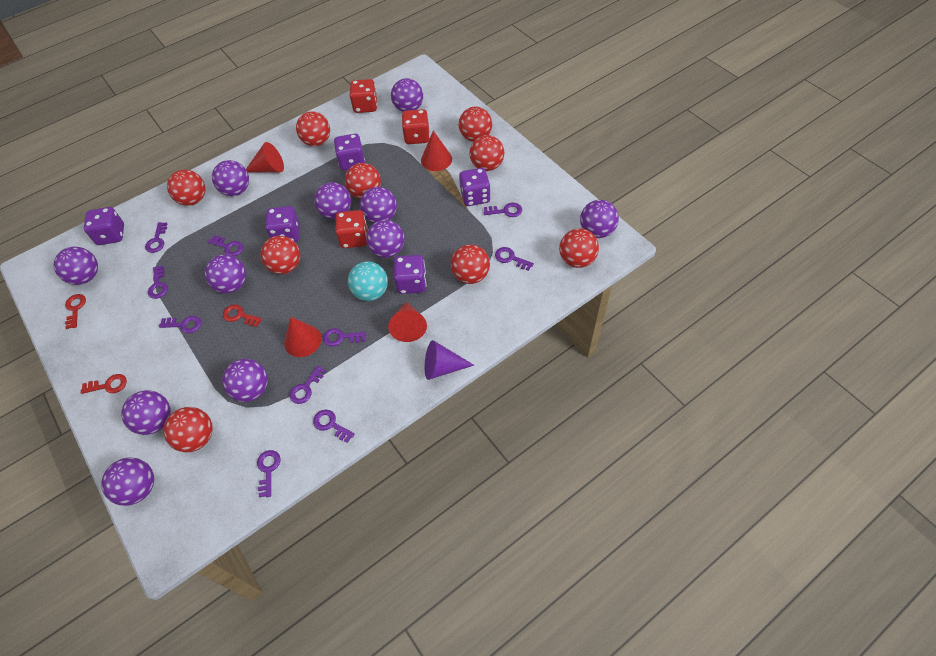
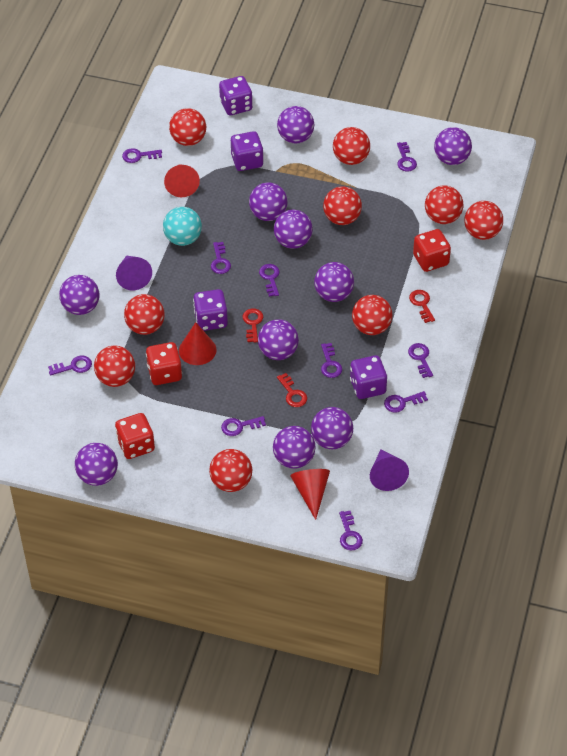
purple ball: [54,247,98,285] [101,458,154,506] [121,390,171,435] [205,254,246,293] [212,160,249,196] [222,359,268,402] [314,182,351,219] [360,187,397,223] [366,220,404,258] [391,78,423,112] [580,200,619,238] = 11 -> [59,275,100,315] [75,443,118,486] [249,183,288,221] [258,319,299,360] [273,426,316,469] [274,210,313,249] [277,106,314,144] [311,407,353,449] [314,262,354,302] [434,127,472,165] = 10
purple cone: [425,340,474,380] = 1 -> [116,255,152,290] [370,449,409,491] = 2
purple dice: [84,207,124,245] [265,206,300,242] [334,134,365,171] [394,255,426,294] [459,168,491,206] = 5 -> [193,289,228,331] [219,76,252,115] [231,131,264,171] [350,355,387,399] = 4
red cone: [246,142,284,173] [284,317,322,357] [388,302,427,342] [421,131,452,171] = 4 -> [164,164,200,197] [179,322,216,365] [290,469,330,520] = 3

